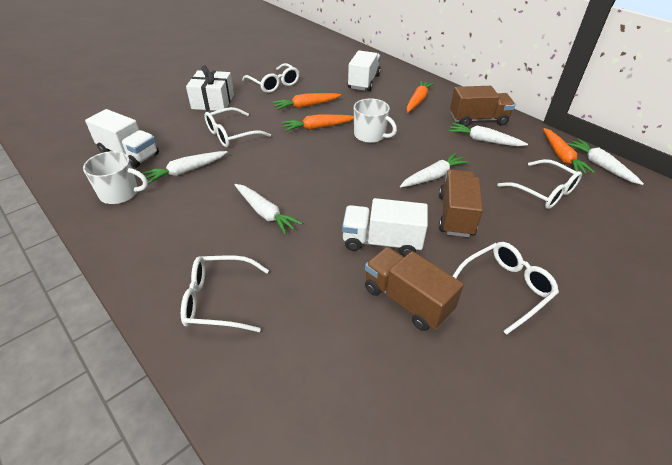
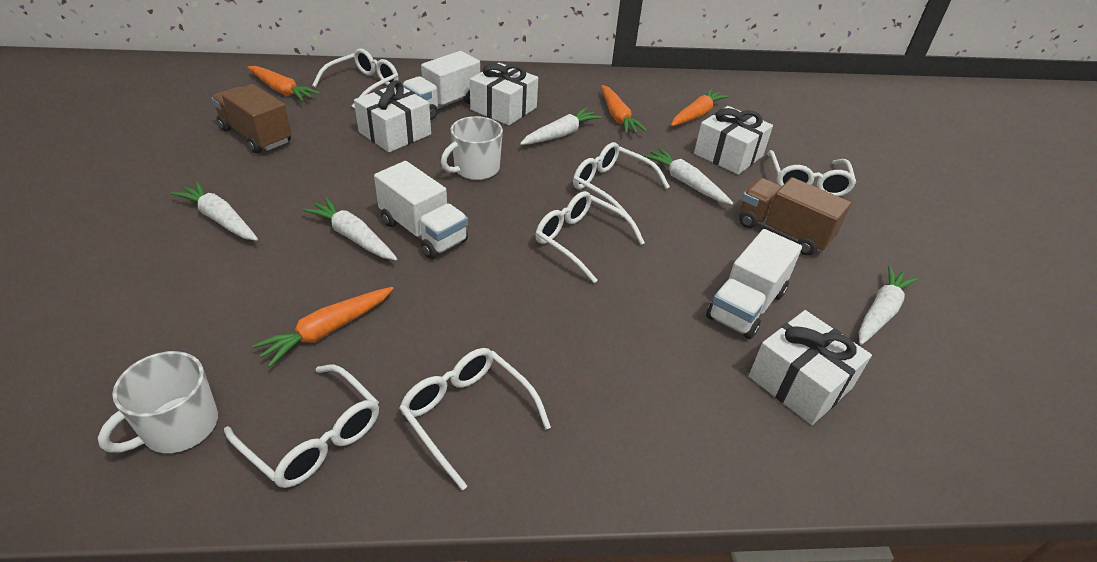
brown truck: [365,247,464,331] [439,169,483,237] [450,86,515,127] = 3 -> [211,84,292,153] [739,177,851,256] = 2
white gift: [186,66,234,111] = 1 -> [354,80,431,152] [470,63,538,125] [694,106,773,175] [749,310,872,425] = 4
white glasses: [181,255,269,332] [204,107,271,147] [242,63,300,93] [453,242,559,335] [497,159,582,209] = 5 -> [224,364,379,488] [312,48,399,109] [399,348,551,490] [535,191,645,283] [573,142,670,218] [767,150,856,197] = 6

